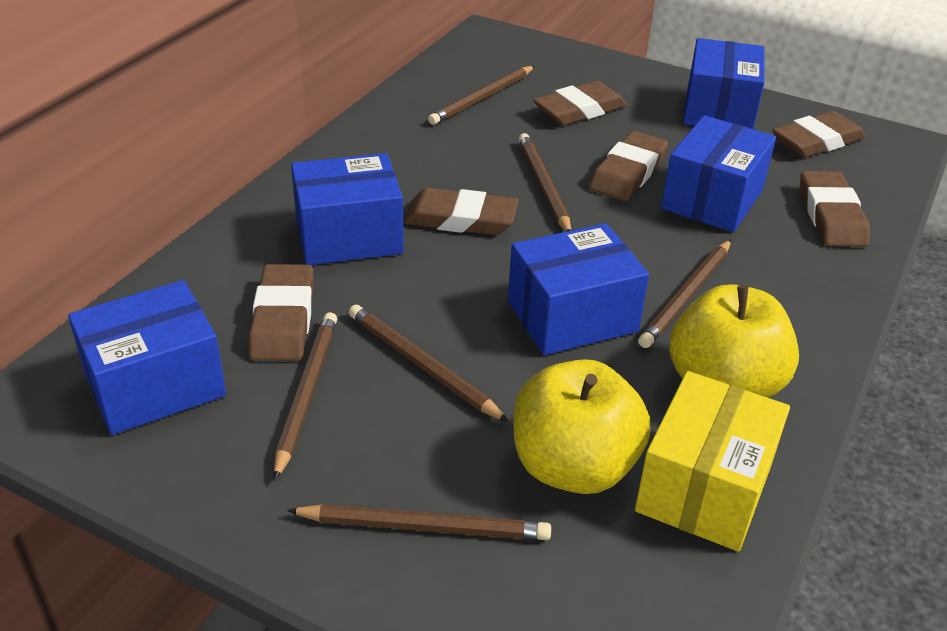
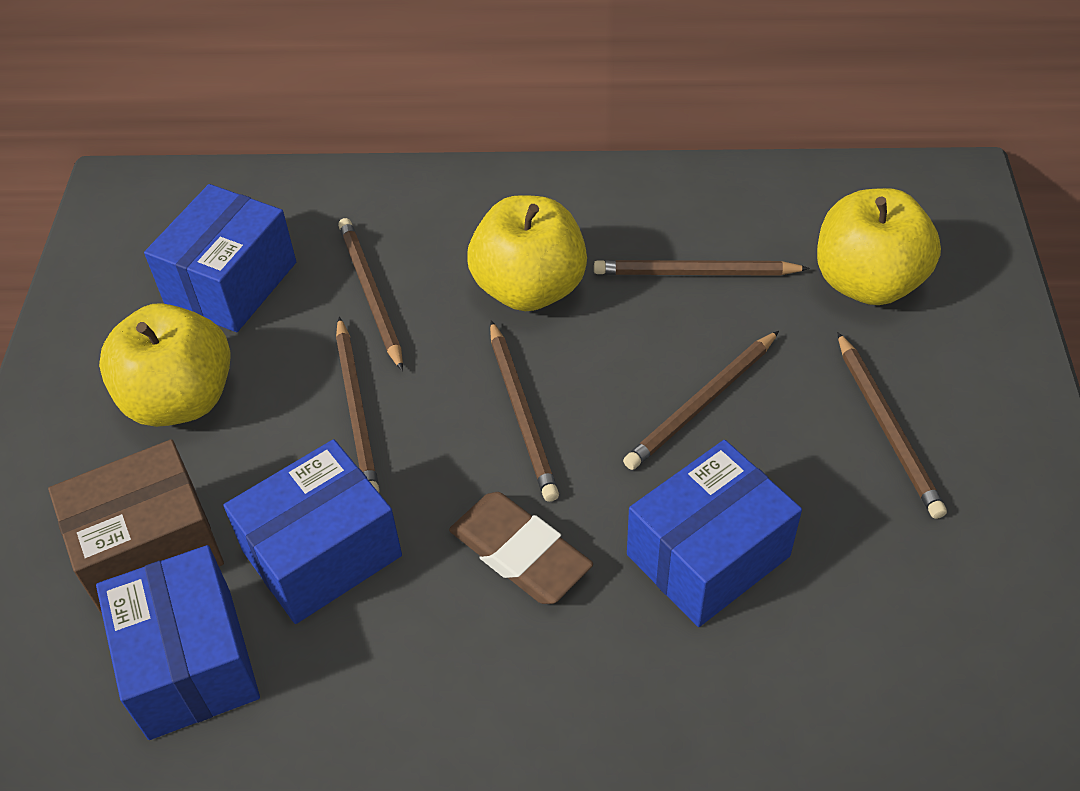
blue box: [68,280,226,435] [291,153,404,265] [508,223,649,355] [661,115,776,232] [683,38,765,129] = 5 -> [96,545,260,740] [144,184,296,332] [224,439,402,624] [627,440,802,627] = 4
brown box: none = 0 -> [48,439,224,614] = 1
brown eraser: [249,264,314,361] [404,188,519,235] [533,81,627,125] [589,131,668,201] [773,111,865,157] [800,171,870,247] = 6 -> [449,492,593,604] = 1
yellow apple: [513,359,650,494] [669,284,799,398] = 2 -> [99,303,231,427] [467,195,587,311] [817,188,941,305] = 3
yellow box: [635,371,790,552] = 1 -> none = 0

